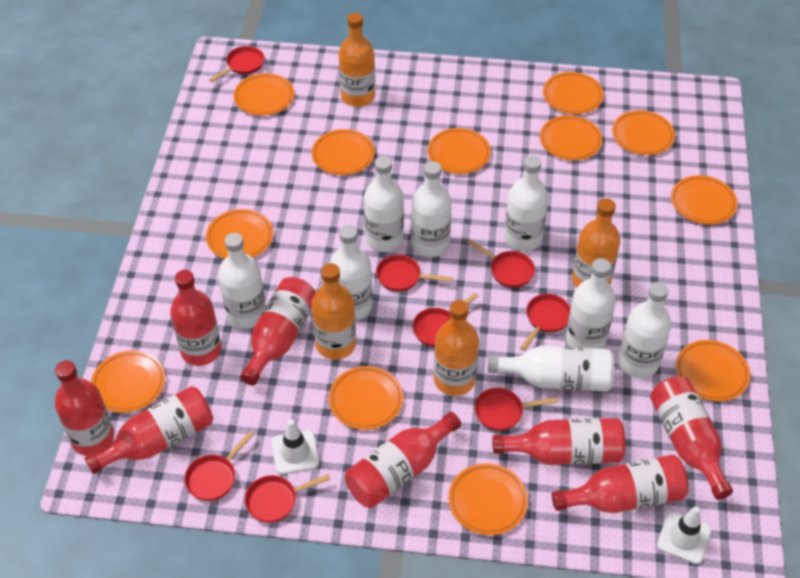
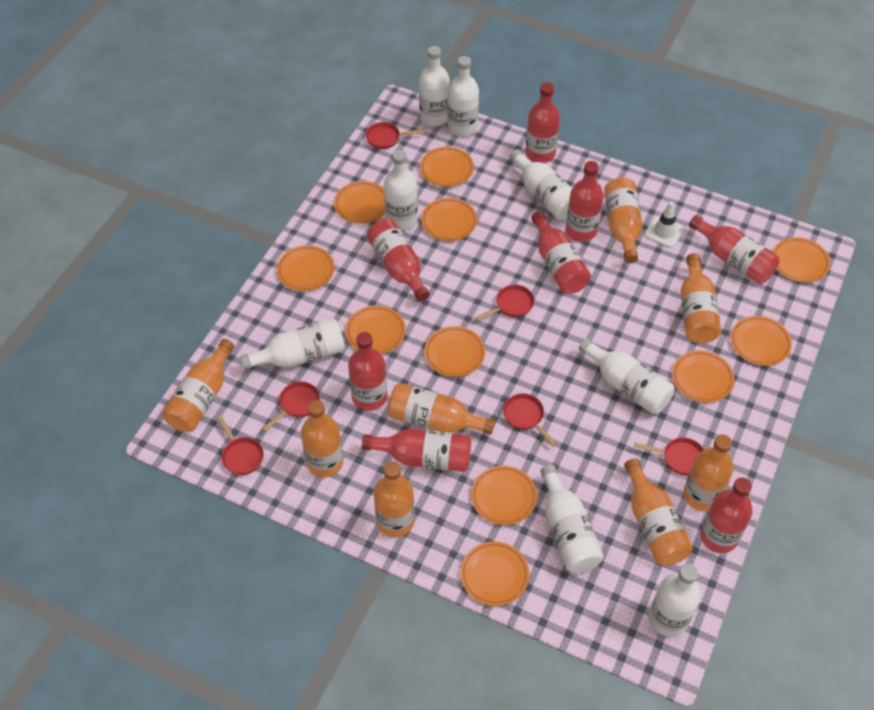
orange bottle: [312,263,356,360] [339,13,375,107] [434,300,479,396] [572,198,620,288] = 4 -> [162,339,234,432] [301,400,343,478] [374,461,415,538] [387,383,495,435] [604,178,643,263] [624,458,693,566] [681,253,721,344] [683,434,734,511] = 8
orange plate: [91,350,165,413] [206,209,273,259] [234,73,294,116] [312,129,375,175] [329,366,403,430] [428,128,491,174] [448,463,528,535] [540,115,602,160] [543,72,604,114] [612,110,675,155] [671,175,737,225] [676,340,750,401] = 12 -> [277,245,335,291] [334,181,386,224] [346,305,406,354] [420,147,474,187] [421,198,477,241] [424,326,485,377] [460,541,529,606] [471,466,537,525] [672,350,734,403] [730,316,792,366] [772,237,830,283] = 11
red pan: [184,431,254,501] [209,46,265,82] [245,474,331,523] [376,254,452,292] [412,293,478,347] [467,239,535,288] [474,388,558,431] [520,294,571,351] = 8 -> [217,416,264,475] [262,381,320,431] [365,122,425,149] [475,285,534,321] [503,393,557,447] [634,437,704,475] = 6
white traffic cone: [271,419,319,474] [657,506,712,564] = 2 -> [644,202,685,248] = 1

